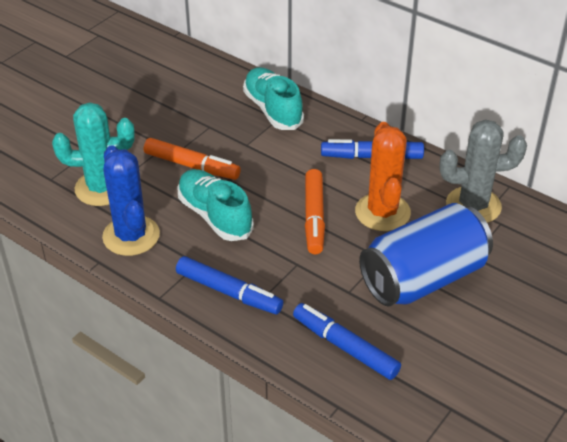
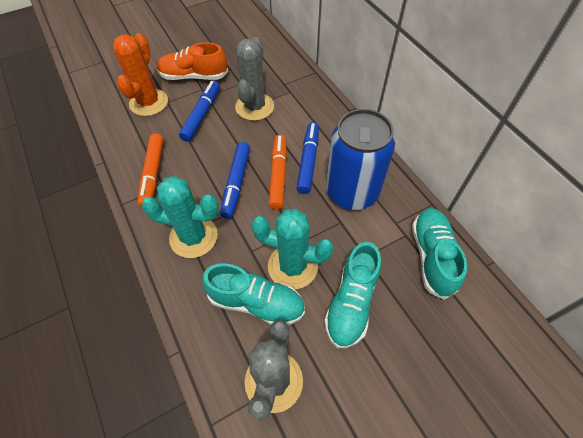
blue cactus: [102,145,160,256] = 1 -> none = 0
grey cactus: [439,119,527,223] = 1 -> [235,37,274,121] [245,320,303,421] = 2
orange shoe: none = 0 -> [156,42,228,80] = 1
turquoise cactus: [52,102,135,206] = 1 -> [142,176,219,258] [251,209,334,289] = 2
turquoise shoe: [178,169,254,241] [243,67,304,130] = 2 -> [202,263,305,325] [324,242,381,348] [412,208,467,300] = 3

